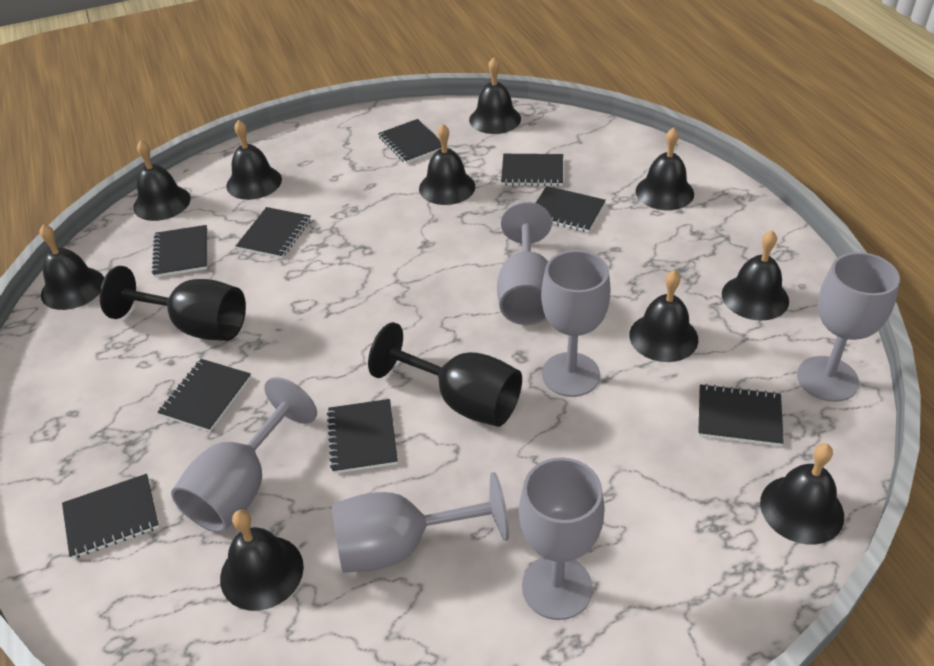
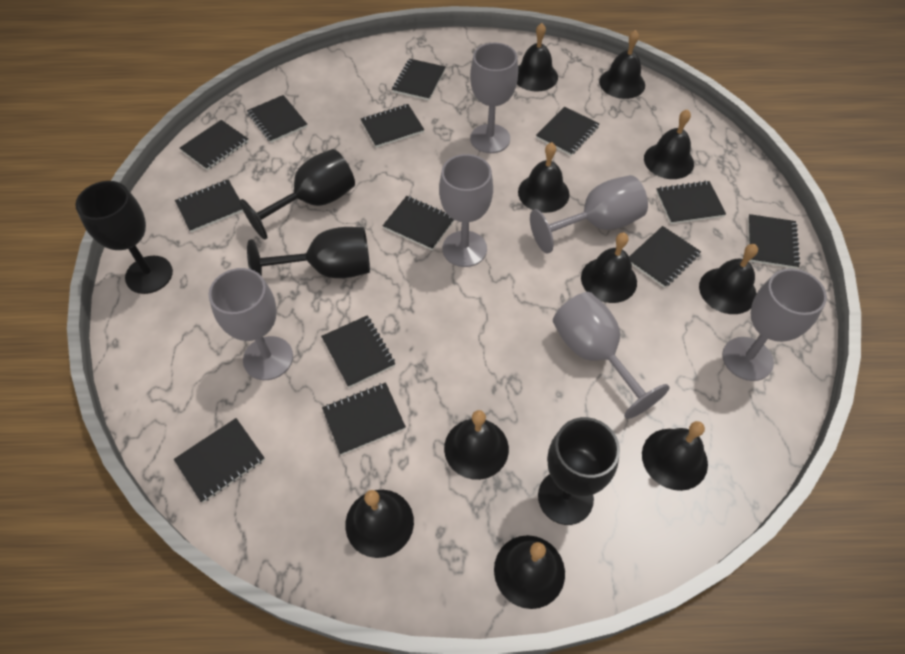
black goblet: [100,266,246,341] [368,322,522,427] = 2 -> [75,181,173,294] [240,149,355,240] [247,227,370,278] [538,417,620,525] = 4
black notebook: [62,474,159,559] [152,225,207,277] [157,359,251,432] [236,207,311,258] [327,399,398,474] [378,119,442,164] [501,154,563,186] [536,186,606,233] [698,384,784,446] = 9 -> [174,418,265,503] [175,179,243,232] [180,120,249,170] [247,95,308,143] [321,316,395,388] [322,382,406,455] [361,104,424,148] [383,196,454,250] [392,59,446,100] [536,107,599,156] [629,226,701,288] [656,181,726,224] [748,214,800,269] = 13

